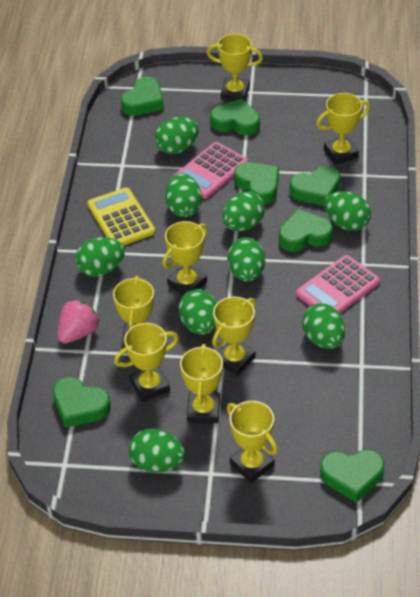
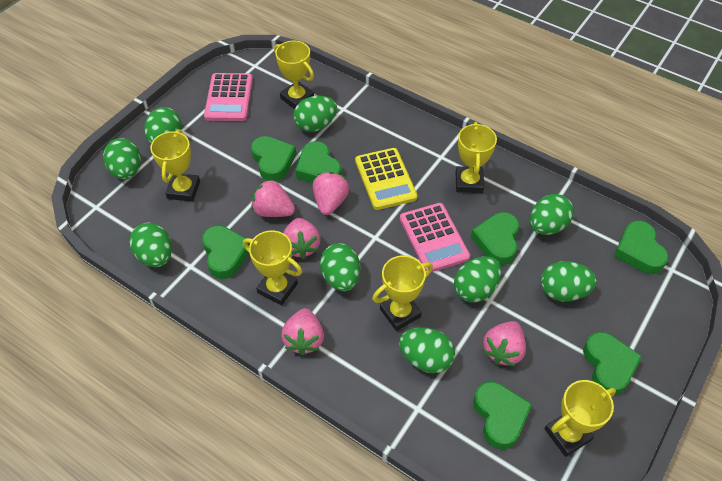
pink strawberry: [58,299,100,344] = 1 -> [251,179,295,217] [281,308,324,356] [283,218,321,259] [313,172,350,215] [482,321,526,366] = 5
yellow trophy: [113,276,154,349] [114,323,179,402] [163,221,208,295] [180,344,223,423] [207,34,263,101] [212,296,256,376] [227,401,278,483] [316,93,370,165] = 8 -> [150,130,200,202] [243,230,302,306] [274,41,314,109] [372,255,433,331] [455,122,497,193] [545,380,616,457] = 6

